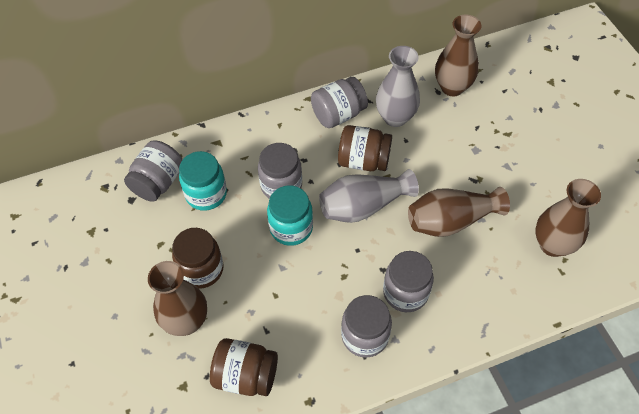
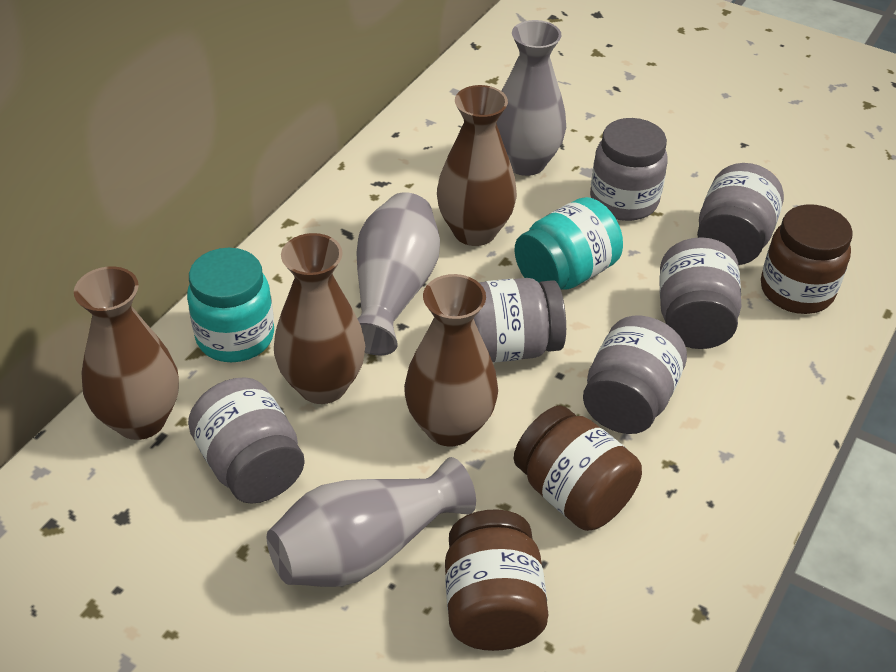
grey jar: [124,141,182,202] [258,143,302,199] [311,77,368,128] [341,295,392,358] [383,251,434,312] = 5 -> [188,377,305,504] [473,278,566,363] [583,316,687,434] [590,118,668,221] [660,237,741,349] [697,163,784,265] = 6
grey vase: [319,169,419,223] [376,46,420,127] = 2 -> [267,457,476,587] [356,192,440,355] [496,20,566,176] = 3

